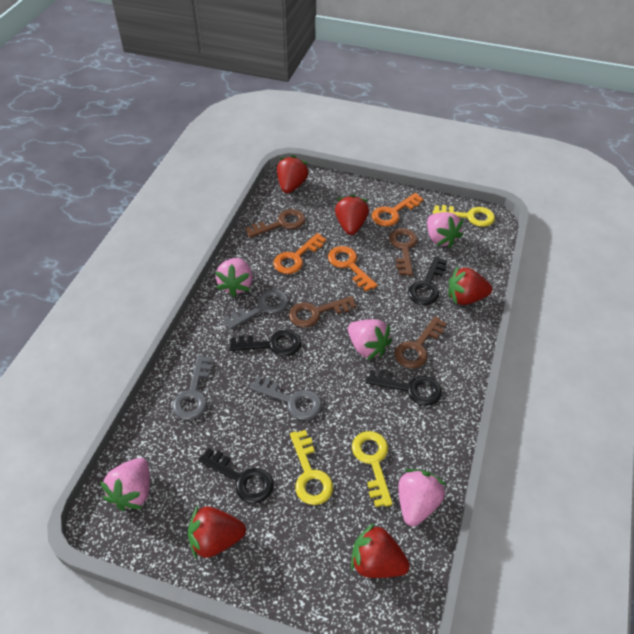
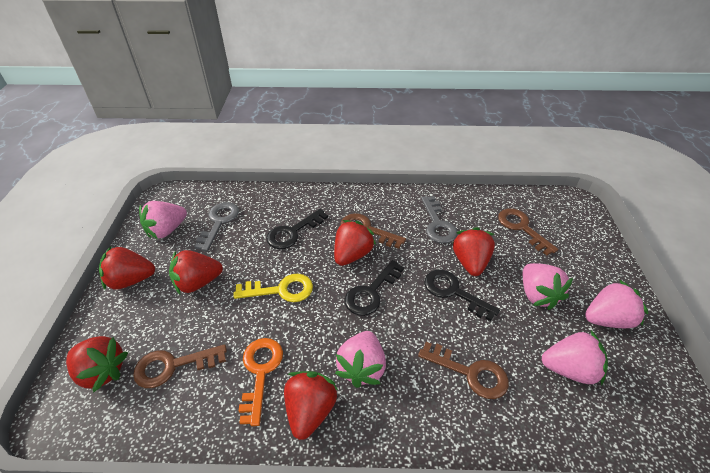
black key: [198,448,273,504] [229,330,302,356] [366,370,442,406] [408,256,447,305] = 4 -> [266,209,328,249] [345,260,404,316] [425,270,500,321] = 3
grey key: [172,355,213,420] [224,289,289,330] [249,376,322,420] = 3 -> [195,202,239,251] [421,196,458,243] = 2
orange key: [274,233,326,274] [328,246,377,291] [372,193,423,226] = 3 -> [239,338,283,426] = 1
red strawberry: [188,506,246,560] [277,155,309,193] [335,194,369,235] [351,523,410,578] [448,267,492,305] = 5 -> [66,336,128,393] [99,246,155,290] [169,250,223,294] [284,371,338,440] [334,220,376,266] [453,227,495,276] = 6
yellow key: [290,430,333,505] [352,431,393,507] [433,205,495,227] = 3 -> [233,274,313,302] = 1

